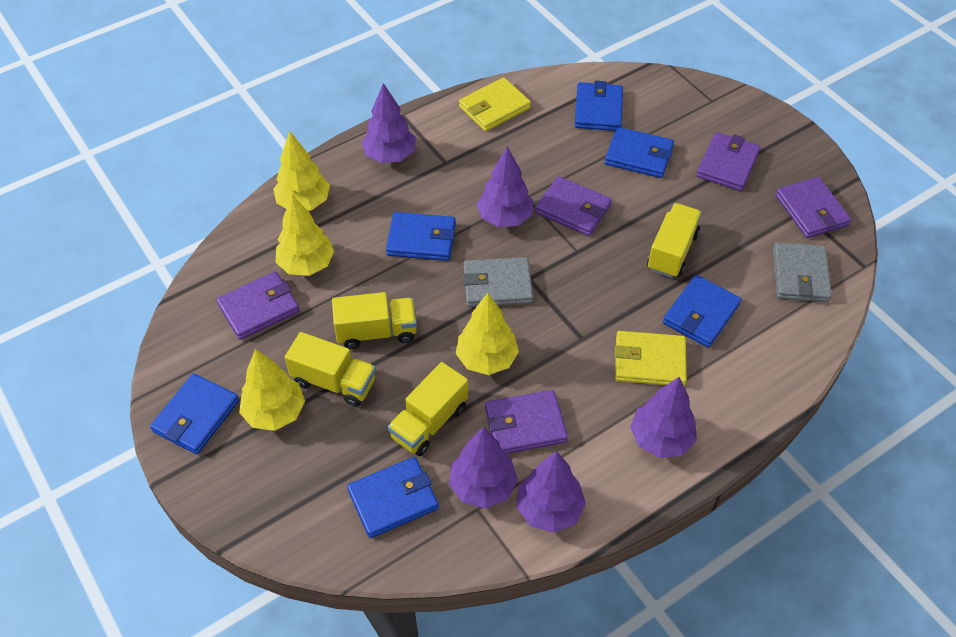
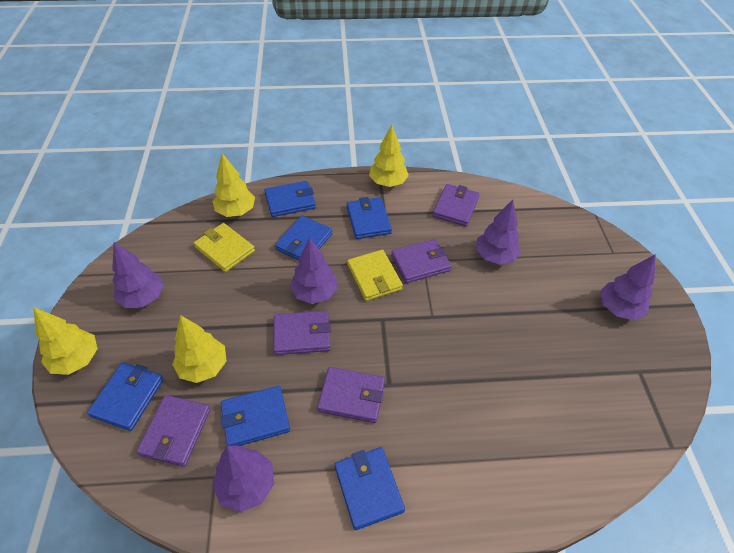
grey wallet: [463,257,533,307] [773,242,832,302] = 2 -> none = 0
yellow truck: [285,332,376,407] [332,292,417,349] [388,362,468,456] [647,203,702,278] = 4 -> none = 0

